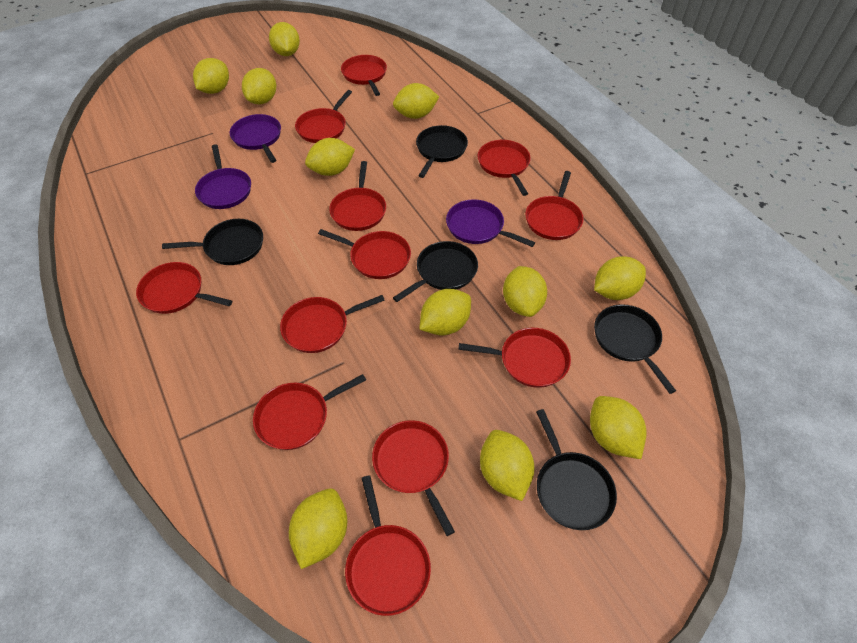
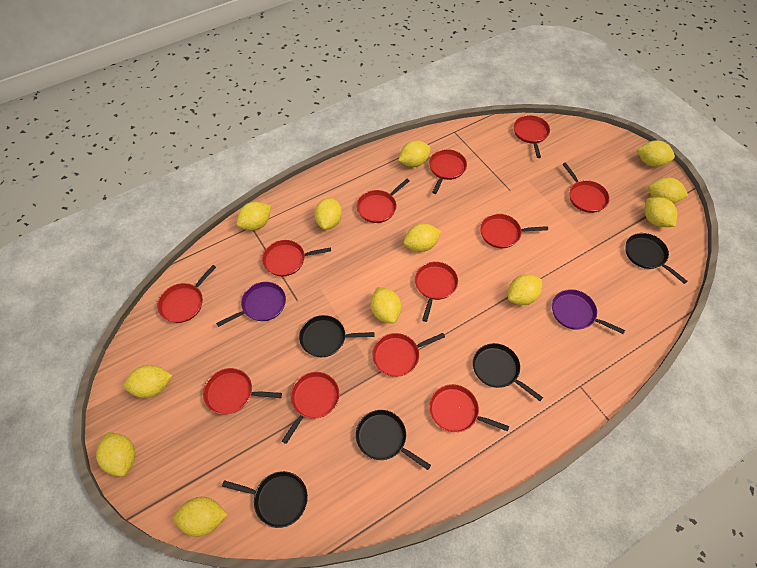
purple pan: [195,144,251,209] [230,114,281,163] [446,199,535,247] = 3 -> [216,282,286,327] [552,289,625,334] = 2
yellow lemon: [193,58,229,94] [242,68,276,104] [269,22,300,56] [289,488,347,569] [305,138,355,176] [393,83,439,119] [419,289,471,336] [480,430,534,501] [503,266,547,317] [590,396,647,459] [594,256,646,300] = 11 -> [96,432,135,477] [124,365,173,398] [173,497,227,537] [237,202,271,231] [314,198,342,230] [371,287,401,324] [398,141,431,167] [404,223,441,252] [508,274,542,305] [636,141,675,167] [644,197,677,227] [648,178,688,204] = 12

